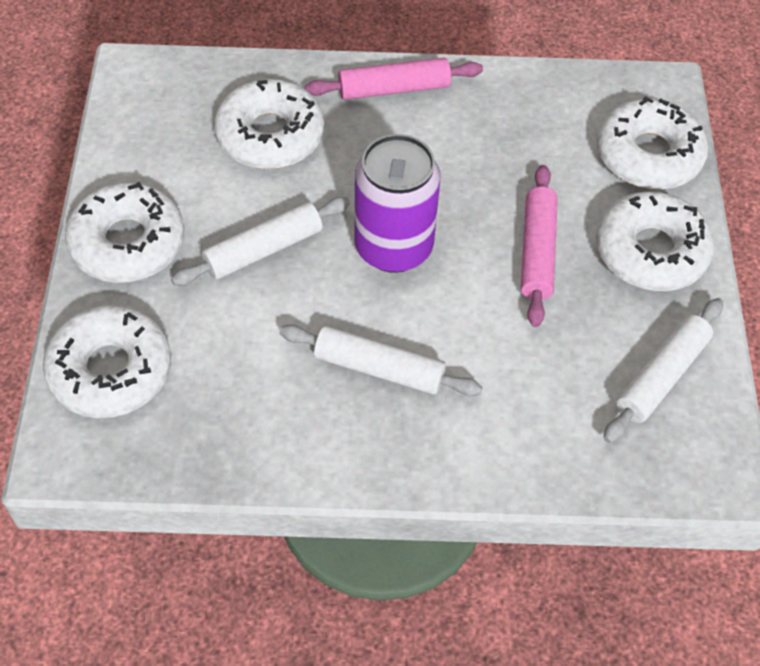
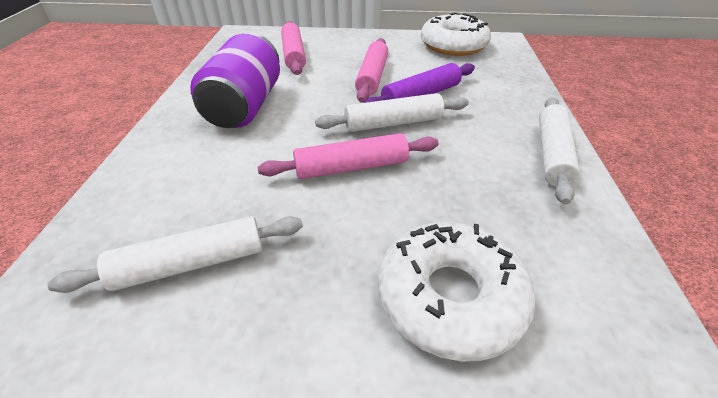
pink rolling pin: [305,58,483,100] [521,165,558,327] = 2 -> [258,133,439,179] [281,21,306,75] [355,38,388,103] = 3
purple rolling pin: none = 0 -> [364,63,475,103] = 1
white donut: [43,305,171,418] [65,182,184,283] [214,79,324,169] [596,191,714,291] [597,96,708,190] = 5 -> [378,222,536,361] [421,12,491,56] = 2

